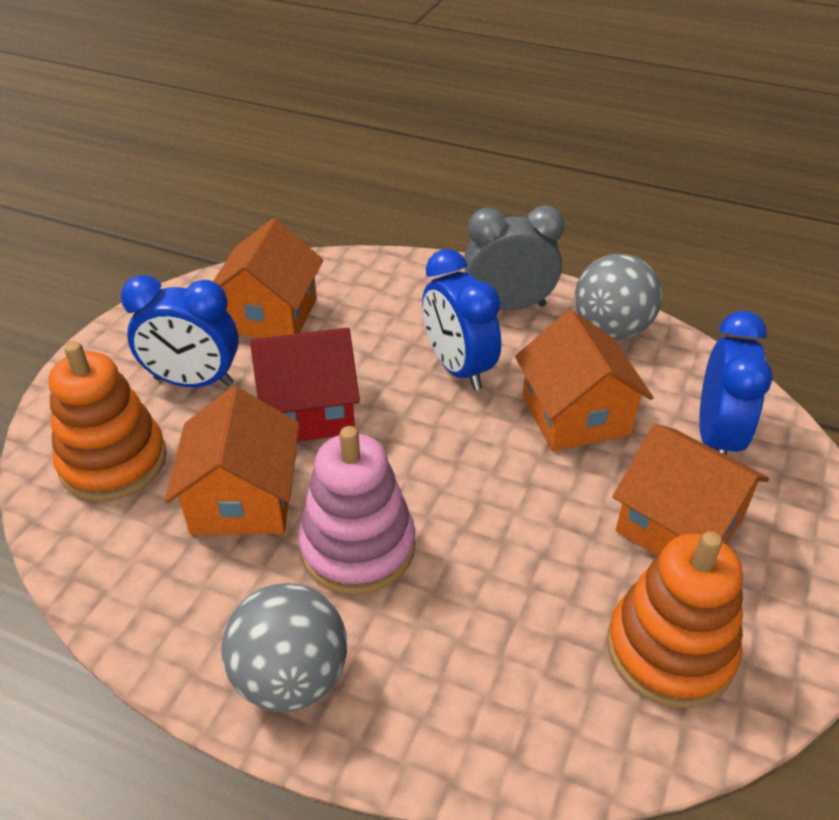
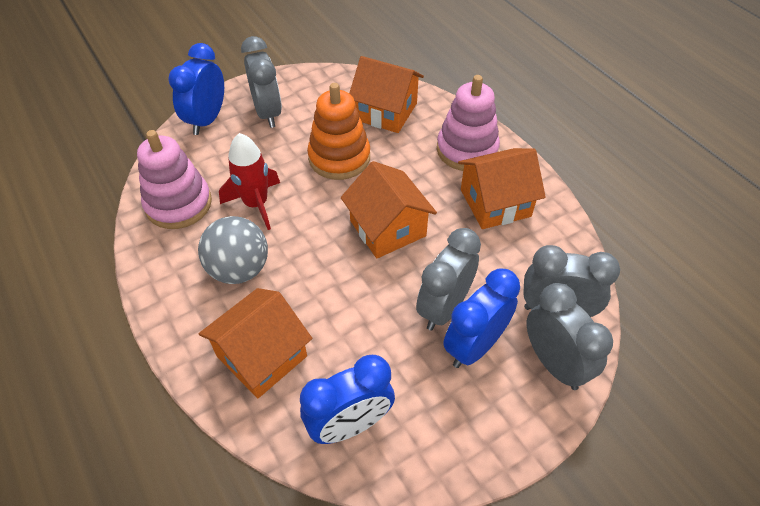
grey ball: [221,583,347,712] [575,254,662,340] = 2 -> [198,216,268,284] = 1
grey clock: [464,205,564,311] = 1 -> [241,36,282,128] [416,228,481,331] [523,245,620,317] [527,283,613,390] = 4
orange stacking toy: [49,341,167,501] [607,531,743,708] = 2 -> [307,83,370,180] = 1
pink stacking toy: [298,426,415,594] = 1 -> [137,130,212,229] [437,75,500,171] = 2
red house: [250,327,360,442] = 1 -> none = 0
red rocket: none = 0 -> [219,133,280,230] = 1

